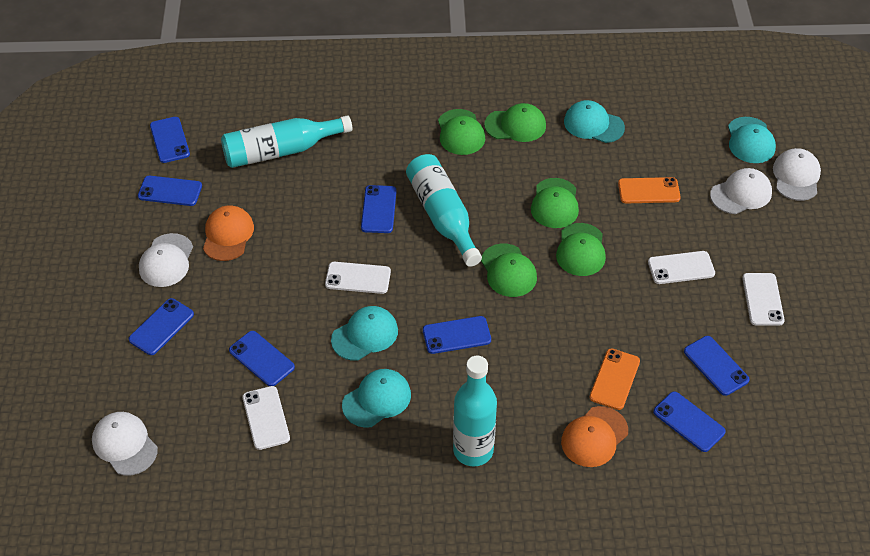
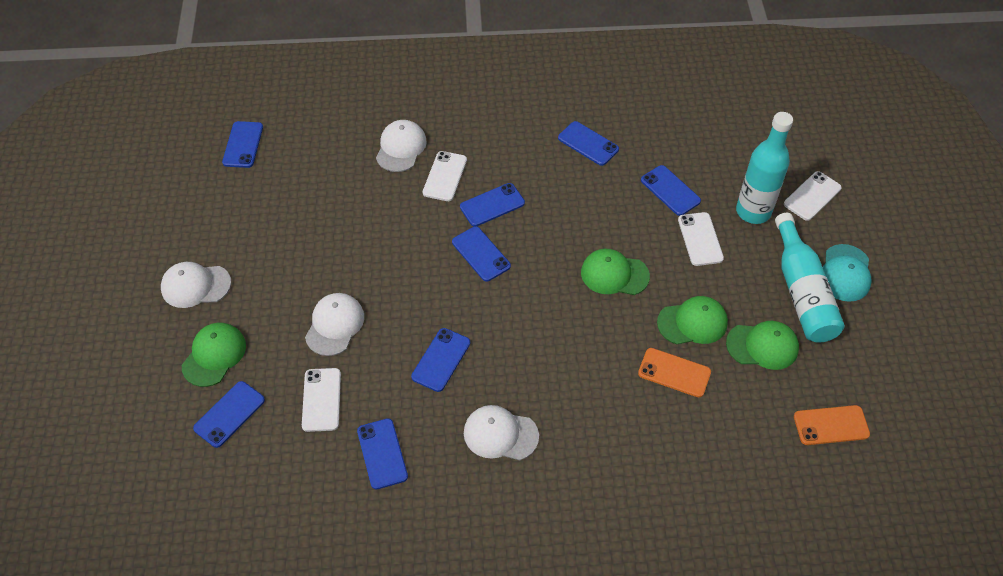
green cap: [438,109,485,155] [481,243,537,297] [484,103,546,142] [531,178,579,228] [556,223,606,276] = 5 -> [182,323,246,387] [581,249,650,295] [657,296,728,345] [726,321,799,370] = 4
orange cap: [203,205,254,261] [561,406,628,467] = 2 -> none = 0
turquoise bottle: [221,115,352,168] [406,154,482,267] [453,356,497,466] = 3 -> [736,112,793,224] [775,213,845,342] = 2
turquoise cap: [331,306,398,361] [342,369,411,428] [564,100,625,143] [728,117,776,163] = 4 -> [823,244,872,302] = 1

